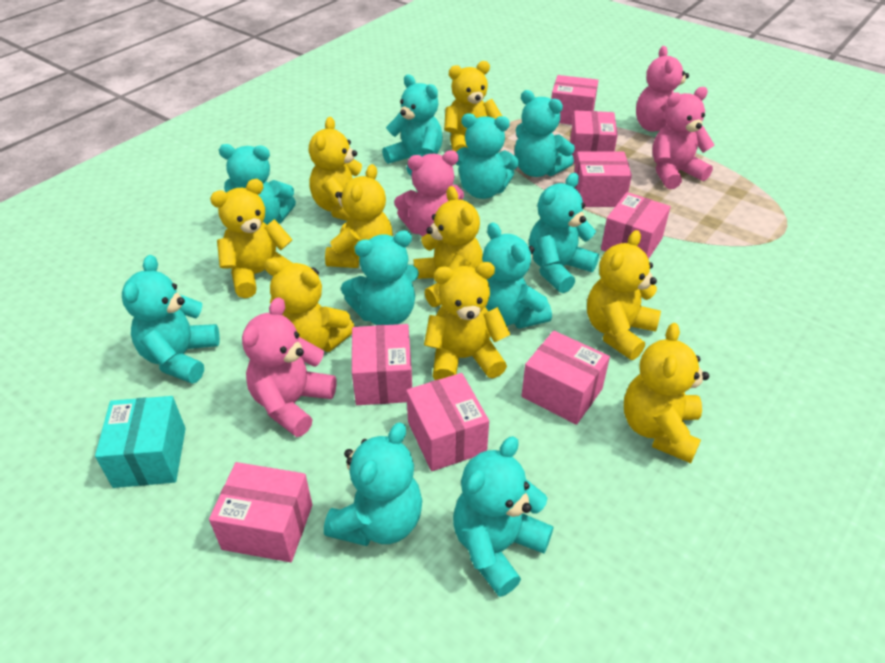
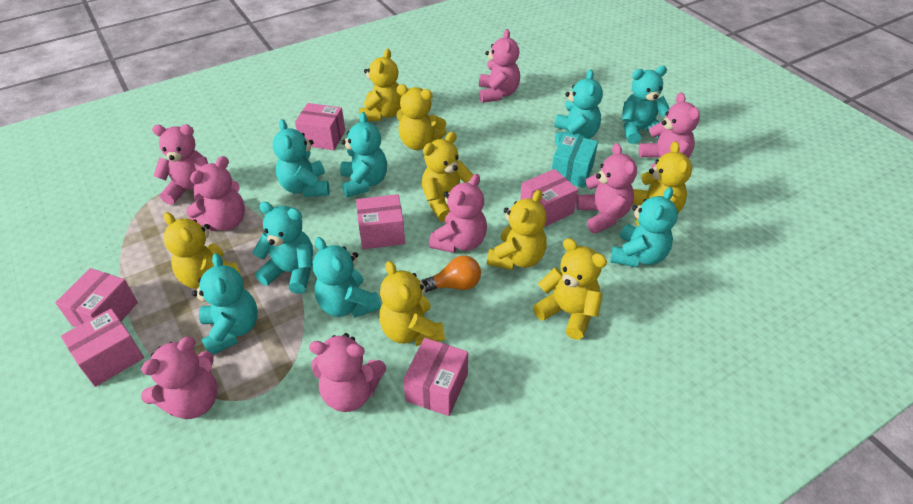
orange light bulb: none = 0 -> [421,256,481,292] = 1
pink box: [209,462,312,562] [352,324,412,405] [406,373,489,471] [522,331,610,425] [551,75,599,125] [570,110,618,164] [574,151,632,207] [601,192,671,259] = 8 -> [55,268,138,327] [61,308,144,387] [295,103,345,150] [356,194,405,249] [403,338,468,416] [520,169,578,227] = 6
pink teddy bear: [242,297,336,437] [394,150,464,237] [636,46,689,132] [652,87,714,189] = 4 -> [141,337,218,419] [152,125,208,205] [186,156,245,231] [309,333,386,412] [429,174,487,253] [479,29,520,103] [576,143,637,234] [639,93,700,169] = 8
turquoise teddy bear: [122,255,220,384] [219,144,296,225] [324,422,422,546] [341,230,419,325] [382,74,443,175] [453,436,553,597] [456,114,519,199] [482,222,552,329] [514,90,575,177] [529,173,599,293] = 10 -> [192,253,258,355] [252,202,313,294] [273,119,329,197] [313,237,381,318] [340,112,387,198] [554,69,603,146] [610,187,678,267] [622,66,670,144] = 8
yellow teddy bear: [210,179,292,298] [264,259,355,352] [309,117,362,221] [325,164,393,268] [414,186,483,307] [424,262,510,380] [444,61,502,152] [587,230,661,360] [624,323,709,463] = 9 -> [164,212,241,289] [359,49,401,121] [379,261,445,346] [396,85,446,150] [422,132,473,222] [487,190,547,270] [533,238,607,340] [633,141,692,226] = 8

